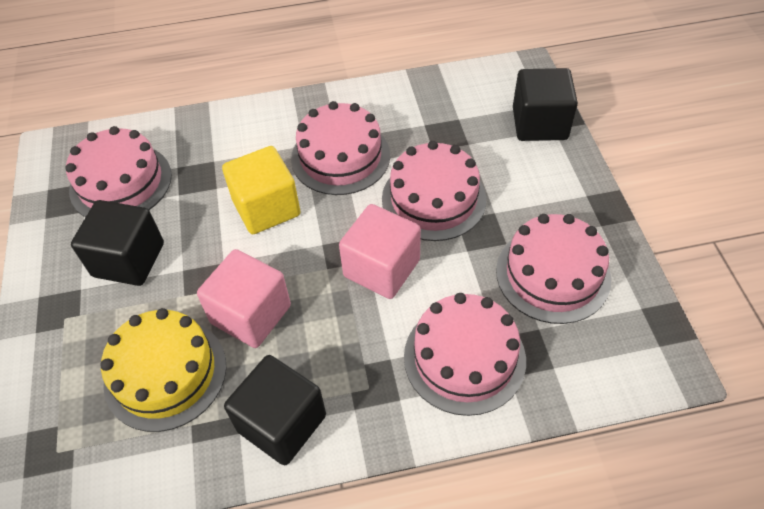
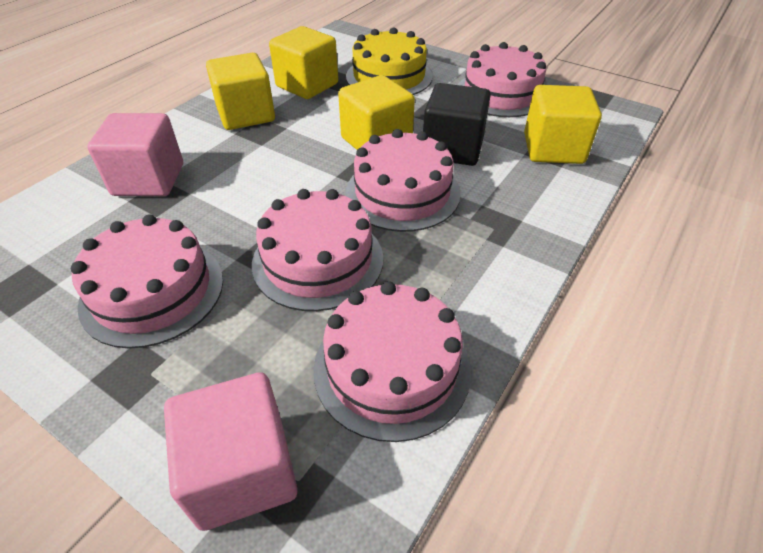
black cube: [71,200,164,286] [224,355,326,465] [513,68,578,141] = 3 -> [423,83,491,166] = 1
yellow cube: [222,146,300,234] = 1 -> [206,53,275,130] [269,26,338,99] [338,75,415,150] [524,85,602,164] = 4

